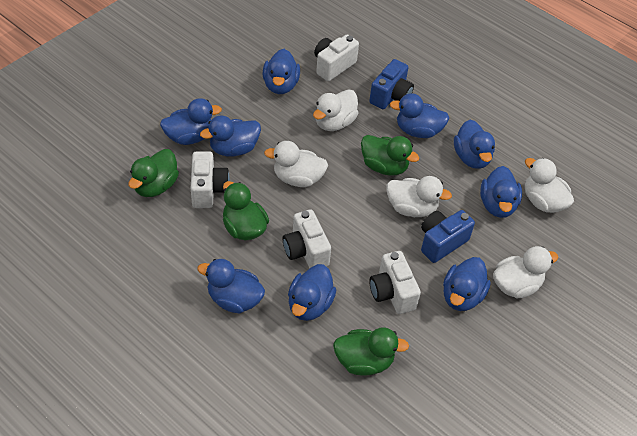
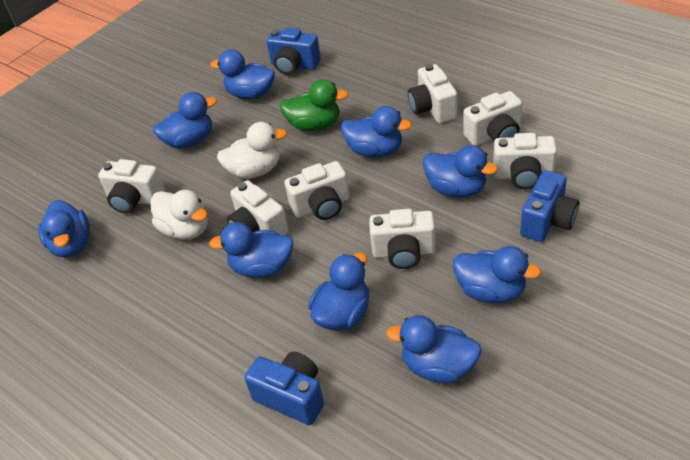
blue camera: [369,59,414,109] [421,210,475,263] = 2 -> [244,351,324,425] [266,27,321,75] [520,170,579,242] = 3
green duck: [128,149,179,197] [223,181,269,240] [333,327,409,376] [361,135,419,176] = 4 -> [280,79,348,131] = 1
white camera: [191,151,230,208] [283,210,331,268] [314,34,359,81] [369,251,421,314] = 4 -> [98,159,165,214] [227,180,289,235] [284,161,350,220] [369,209,436,269] [408,64,457,123] [463,91,522,146] [493,133,557,189] = 7
white duck: [264,141,328,187] [313,89,358,131] [387,176,452,217] [493,246,559,298] [525,158,574,213] = 5 -> [151,190,208,240] [217,122,287,179] = 2

